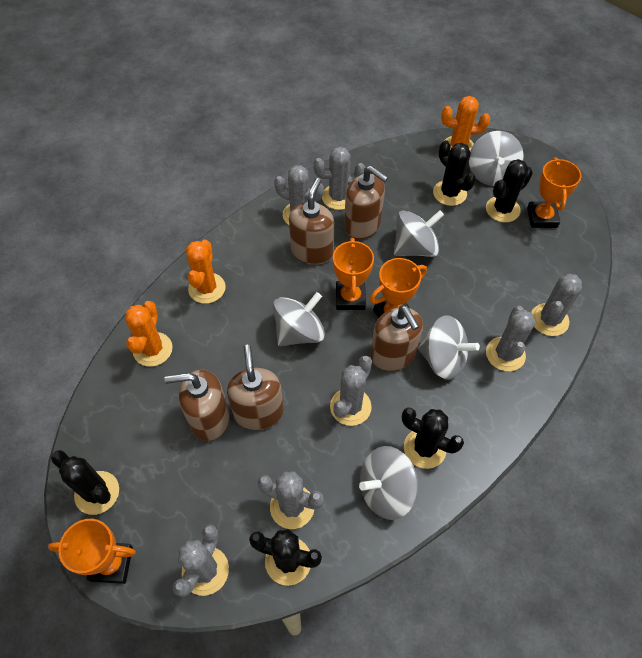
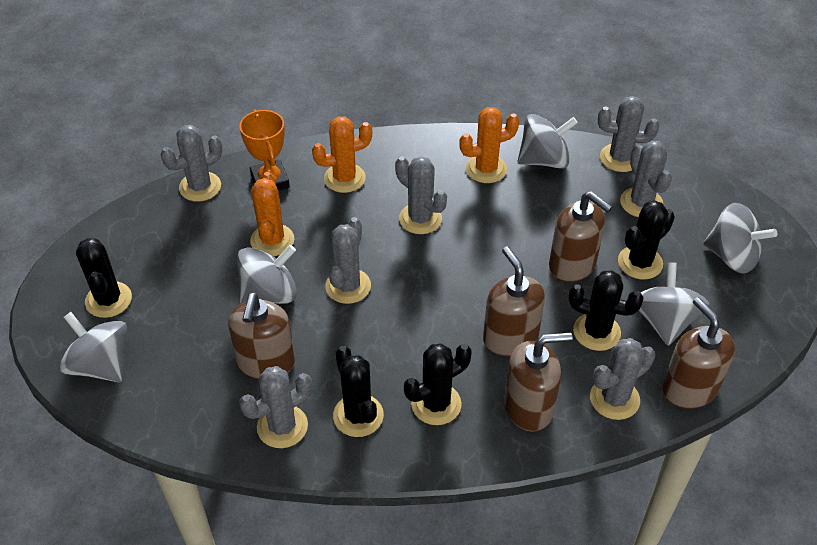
orange trophy: [48,519,136,584] [333,238,374,310] [370,258,427,317] [527,157,582,228] = 4 -> [239,110,290,191] = 1

